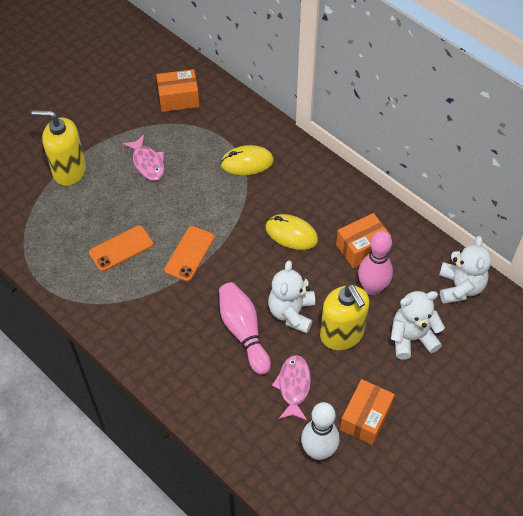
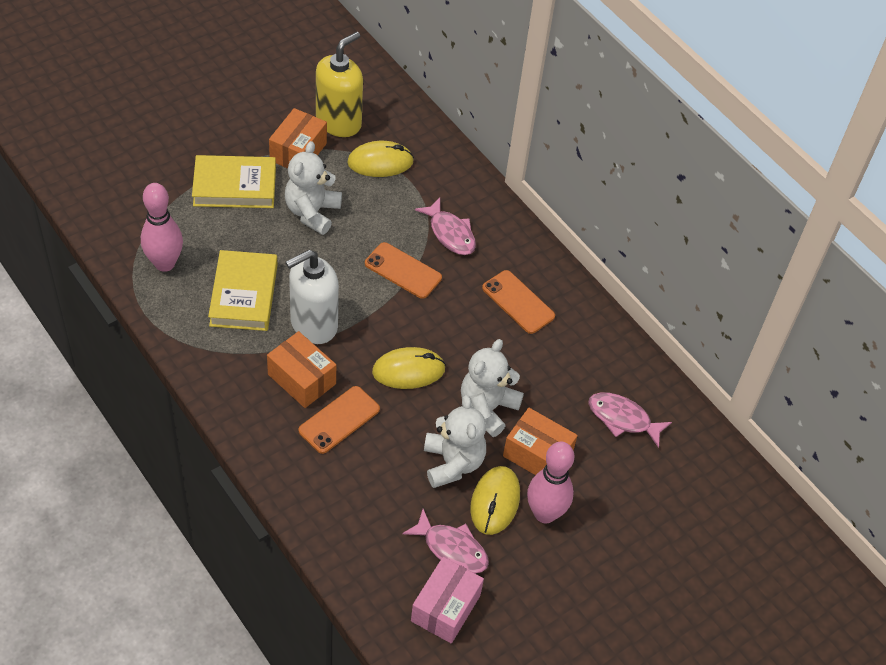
orange phone: [89,225,153,271] [164,226,215,281] = 2 -> [298,386,380,454] [365,242,442,299] [482,270,555,334] = 3
pink box: none = 0 -> [411,557,484,643] = 1
pink fish: [123,135,165,181] [272,355,311,421] = 2 -> [402,509,489,573] [415,198,476,255] [588,392,672,448] = 3
white bowling pin: [301,402,339,460] = 1 -> none = 0
white soap dispenser: none = 0 -> [286,250,339,344] = 1
yellow book: none = 0 -> [192,155,276,208] [208,250,278,331] = 2
yellow mouse: [220,145,274,175] [265,214,318,250] = 2 -> [347,141,414,177] [372,347,446,389] [470,466,520,535] = 3
yellow soap dispenser: [31,110,86,186] [320,284,369,350] = 2 -> [316,31,363,137] = 1

